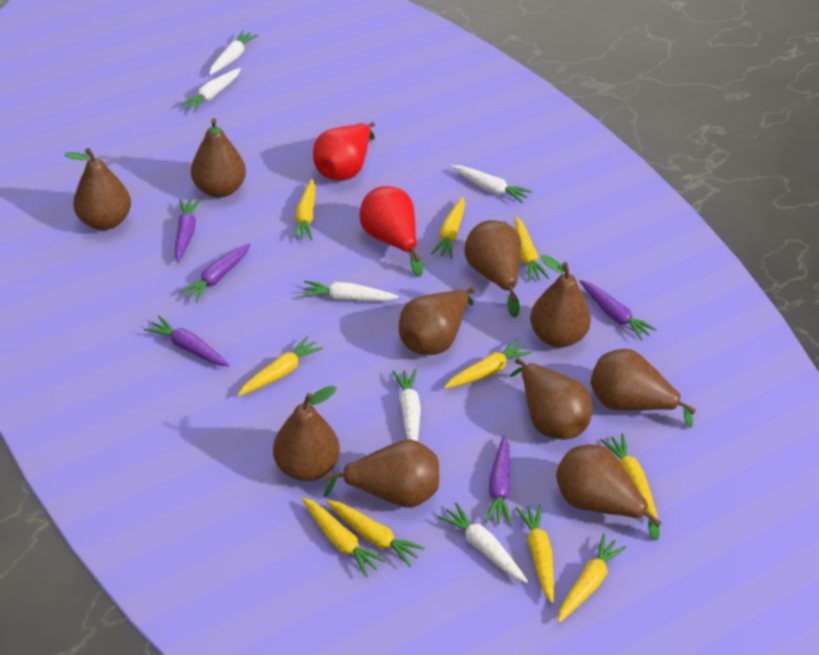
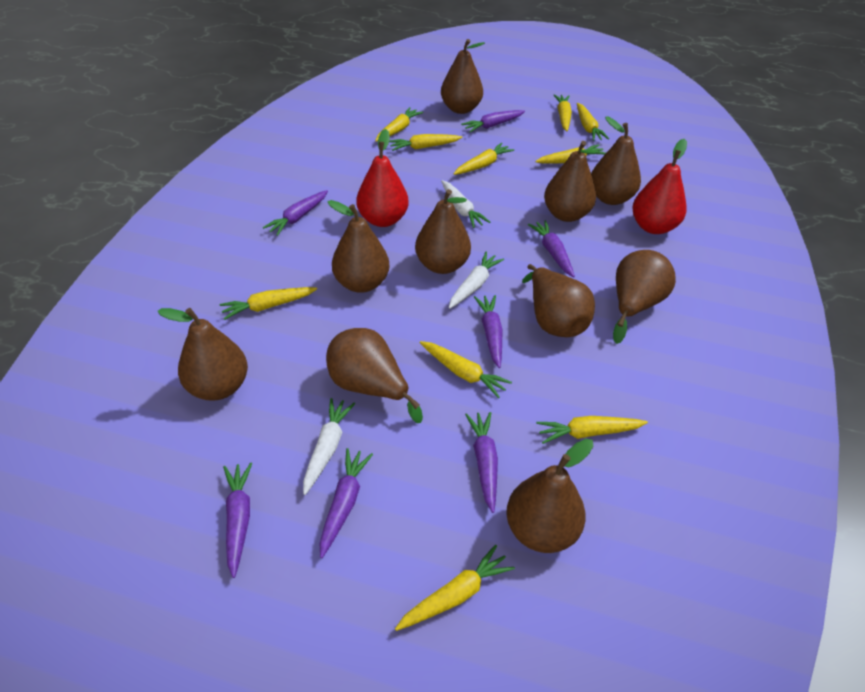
purple carrot: [144,316,230,366] [174,198,201,263] [179,243,251,302] [485,435,512,525] [579,280,657,341] = 5 -> [223,462,252,578] [263,190,328,236] [319,448,373,558] [461,110,525,133] [465,412,498,513] [474,295,503,368] [528,220,575,277] = 7
white carrot: [180,68,241,112] [209,30,258,75] [301,281,399,301] [392,369,421,441] [438,502,528,583] [450,165,532,204] = 6 -> [303,398,355,495] [441,180,490,228] [449,252,504,309] = 3

